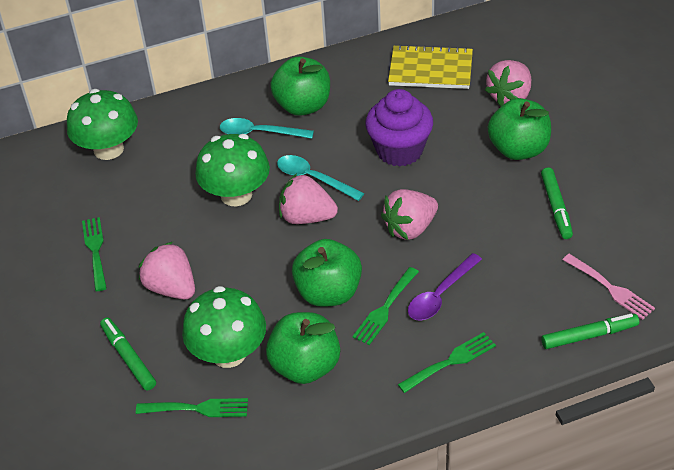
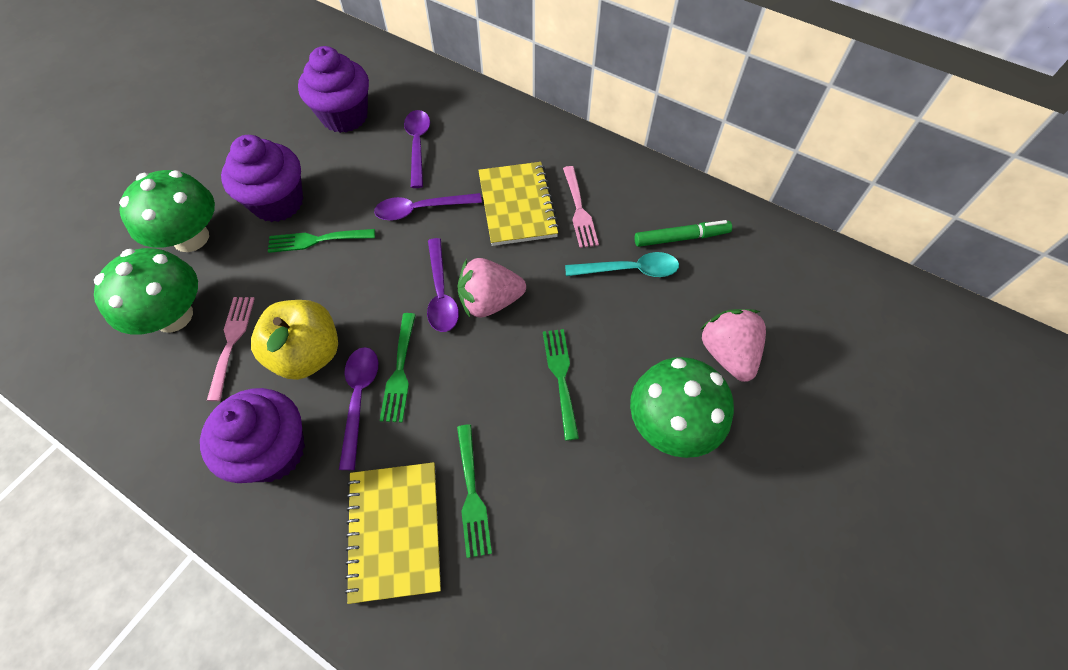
green apple: [266,312,340,384] [270,56,330,116] [292,239,362,307] [488,98,551,160] = 4 -> none = 0
green marker: [100,318,156,390] [541,167,573,239] [541,314,639,349] = 3 -> [634,220,732,247] = 1
pink fork: [563,254,655,320] = 1 -> [207,297,255,401] [563,166,599,248] = 2
pink strawberry: [139,241,195,299] [279,173,338,224] [381,189,438,240] [485,60,531,107] = 4 -> [457,258,526,318] [700,309,766,382] = 2
purple cupcake: [366,89,433,167] = 1 -> [200,388,305,483] [221,135,303,222] [298,46,369,133] = 3
purple spoon: [408,253,482,320] = 1 -> [339,347,378,470] [374,193,482,221] [404,110,430,188] [427,238,459,332] = 4
turquoise spoon: [220,118,314,139] [277,155,364,201] = 2 -> [565,252,679,277] = 1
yellow apple: none = 0 -> [251,300,338,380] = 1
yellow notebook: [388,44,473,89] = 1 -> [345,462,441,604] [478,162,560,246] = 2

